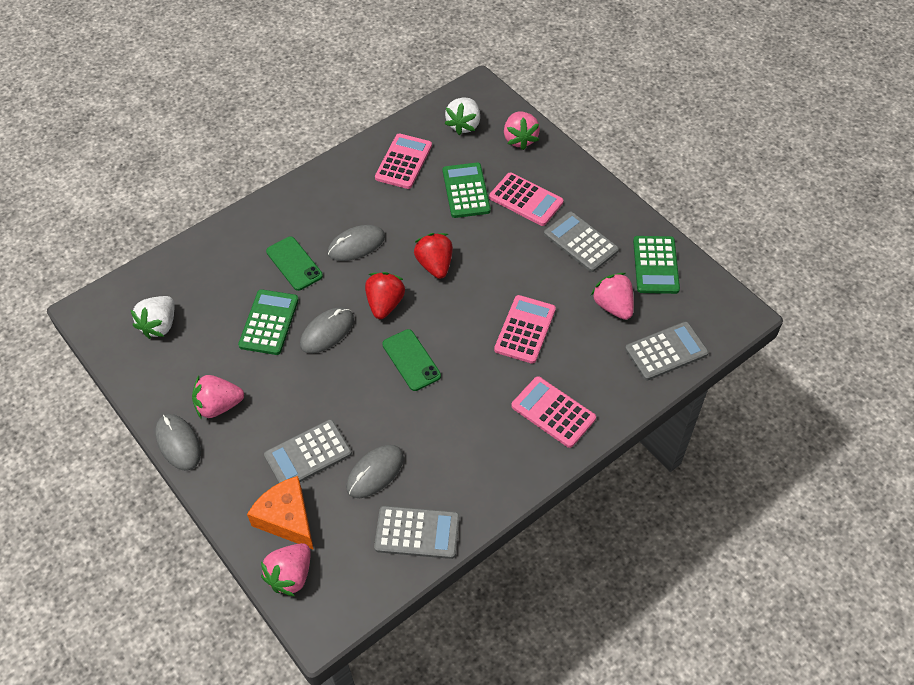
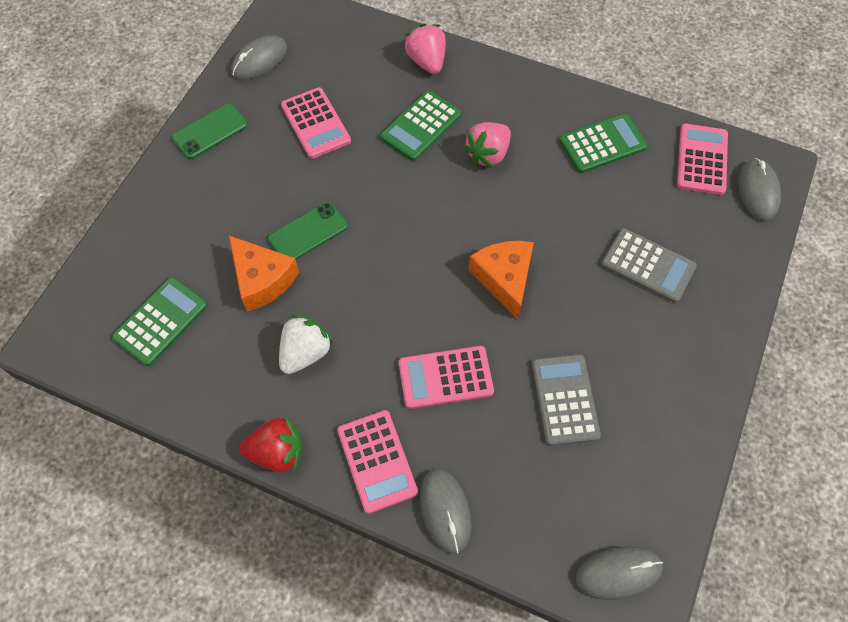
grey calculator: [264,419,352,483] [374,506,459,559] [544,212,619,272] [625,321,709,380] = 4 -> [532,354,601,446] [601,228,697,303] = 2
orange cheese: [247,476,314,550] = 1 -> [229,236,299,312] [469,241,534,319] = 2
pink strawberry: [192,375,244,418] [261,543,311,596] [504,112,540,150] [591,273,634,320] = 4 -> [404,24,446,74] [463,122,511,168] = 2
red strawberry: [365,272,405,319] [414,233,453,279] = 2 -> [239,417,302,472] = 1
white strawberry: [131,296,174,339] [445,98,480,135] = 2 -> [279,315,333,374] = 1

